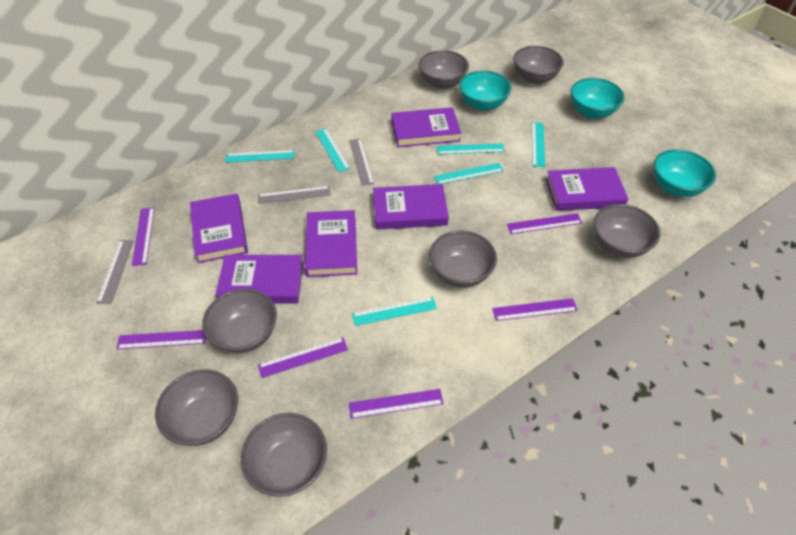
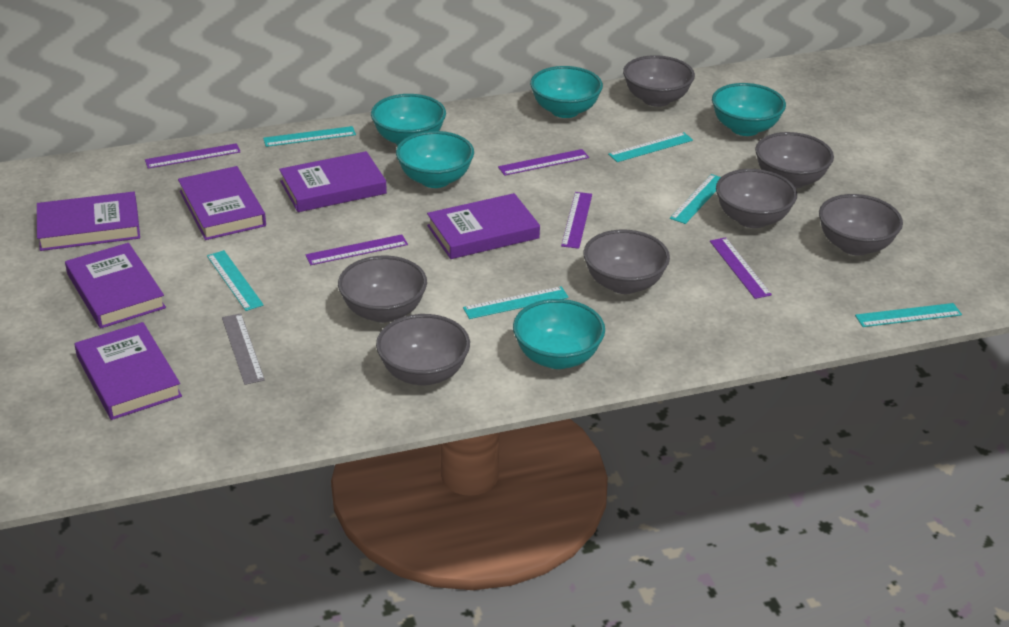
grey ruler: [96,240,134,303] [258,186,331,204] [349,139,374,186] = 3 -> [222,313,265,385] = 1
purple ruler: [116,330,206,349] [132,208,155,266] [258,337,348,378] [349,389,444,419] [492,298,578,321] [507,213,582,234] = 6 -> [145,143,241,169] [305,234,408,265] [498,149,589,176] [561,192,592,249] [710,237,772,299] = 5
turquoise bowl: [459,71,512,111] [570,78,625,119] [654,149,716,197] = 3 -> [371,94,446,145] [396,131,474,188] [513,299,605,369] [530,66,603,118] [712,83,786,136] = 5

